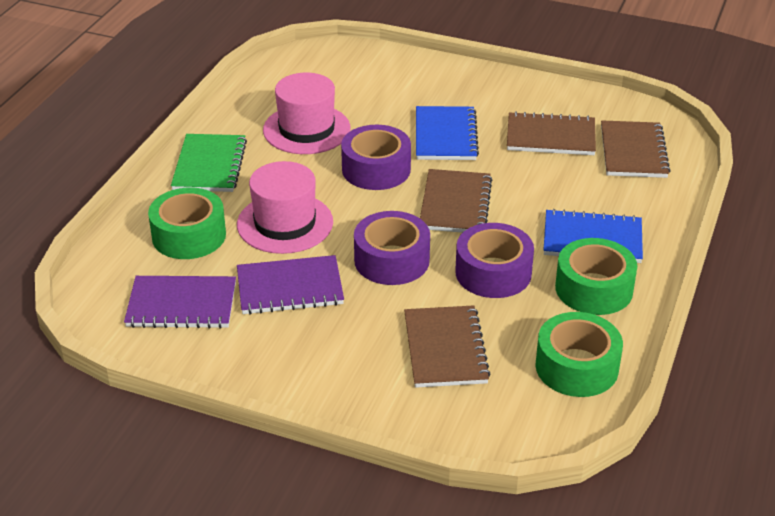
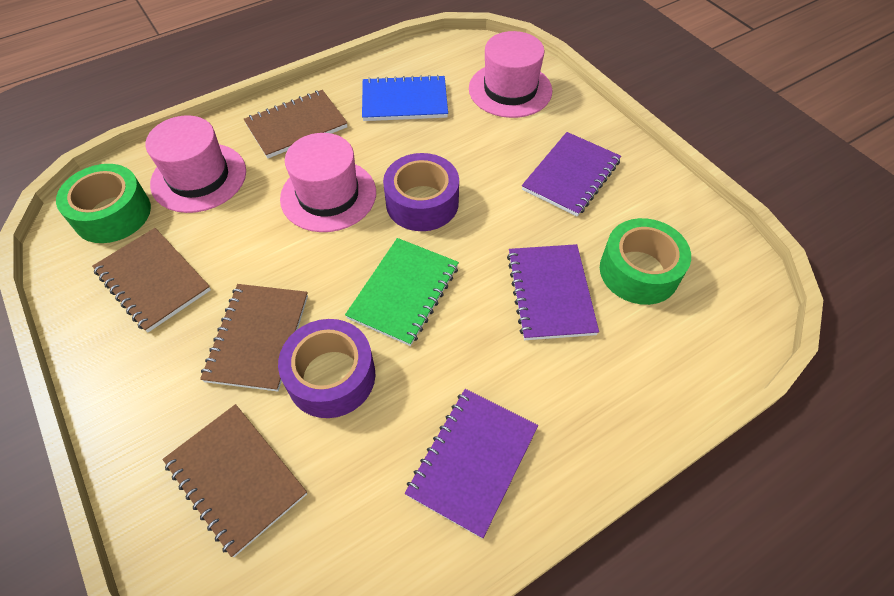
blue notebook: [416,106,479,160] [543,209,643,263] = 2 -> [362,75,448,121] = 1
green tape: [148,188,226,259] [535,312,623,397] [555,238,637,315] = 3 -> [56,164,151,243] [600,218,691,305] = 2
pink hat: [237,161,333,254] [263,73,350,154] = 2 -> [146,115,246,213] [280,133,376,232] [469,31,552,118] = 3
purple notebook: [124,276,236,329] [237,255,344,315] = 2 -> [405,389,538,539] [507,244,599,340] [522,132,621,217] = 3
purple tape: [341,125,411,190] [354,211,430,285] [455,223,534,298] = 3 -> [278,319,376,418] [383,153,459,231] = 2

